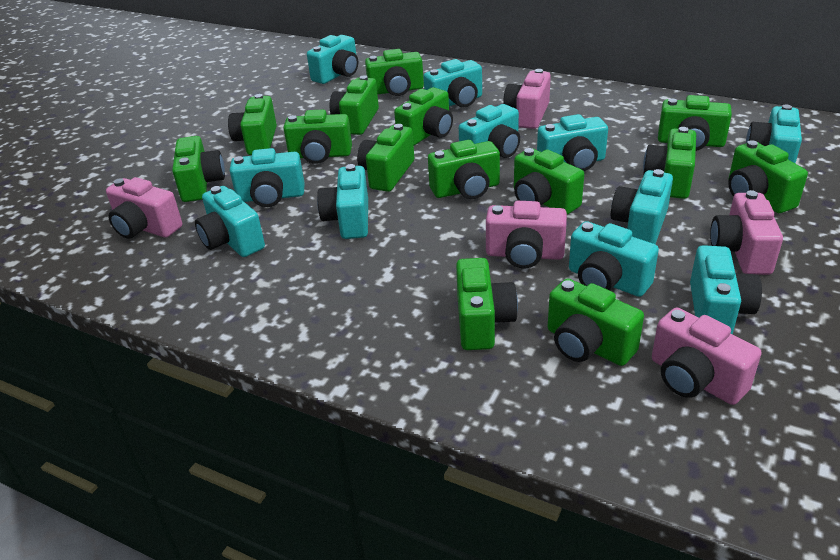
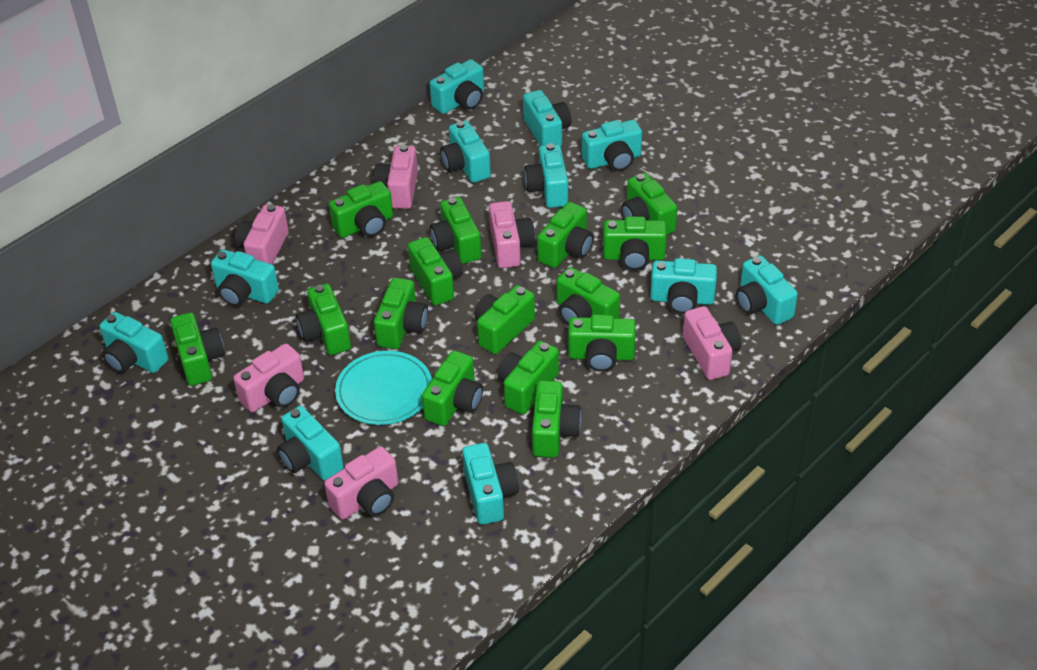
green camera: [172,136,225,202] [228,94,277,155] [283,110,352,164] [329,75,379,135] [357,124,414,192] [365,49,424,96] [394,87,453,145] [428,140,500,199] [456,258,518,350] [514,148,584,214] [548,278,644,366] [643,127,696,199] [658,95,732,151] [728,140,808,213] = 14 -> [170,313,225,386] [296,284,351,355] [329,181,393,238] [374,278,428,349] [408,237,463,306] [422,350,483,426] [430,197,482,264] [475,285,535,354] [498,341,559,415] [532,380,582,458] [537,202,594,268] [557,267,620,325] [568,315,636,372] [603,216,667,270] [621,173,677,235] = 15
pink camera: [106,177,182,239] [486,201,567,268] [503,69,551,129] [652,307,762,405] [710,190,783,275] = 5 -> [233,343,304,412] [235,204,289,264] [324,446,398,520] [374,145,418,209] [489,201,535,268] [683,306,741,380] = 6
turquoise plate: none = 0 -> [335,351,432,425] = 1

